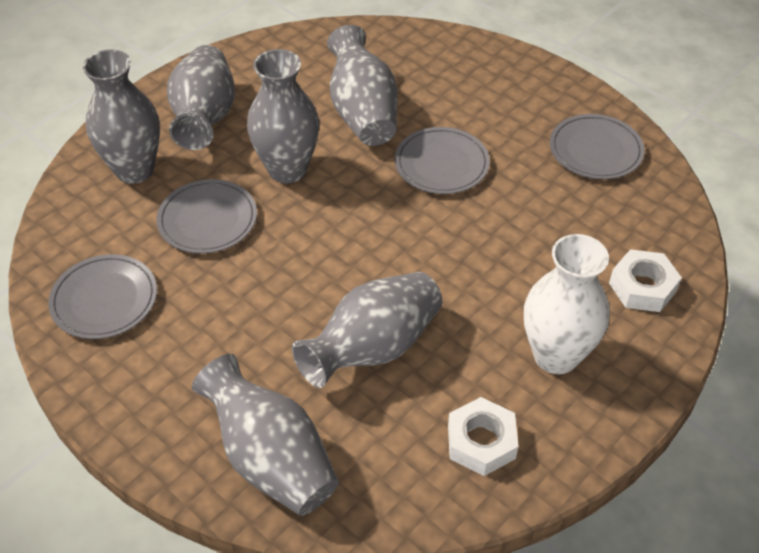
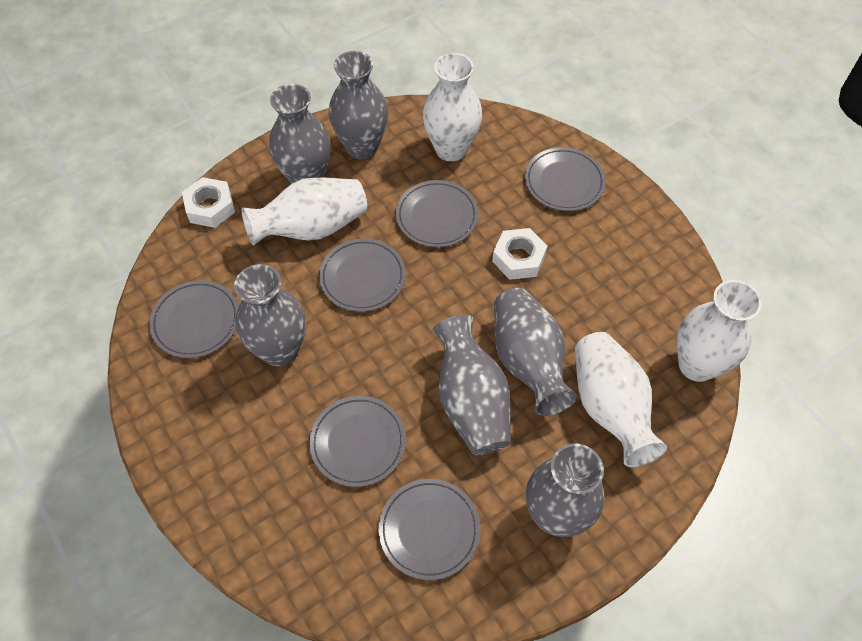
grey plate: [48,254,157,339] [157,179,257,254] [395,127,490,194] [550,114,645,179] = 4 -> [149,280,239,358] [309,396,406,487] [319,238,406,312] [379,479,480,580] [396,180,478,247] [525,147,606,211] = 6
white vase: [524,234,610,374] = 1 -> [241,177,367,246] [423,53,482,161] [575,332,667,467] [677,280,762,382] = 4

